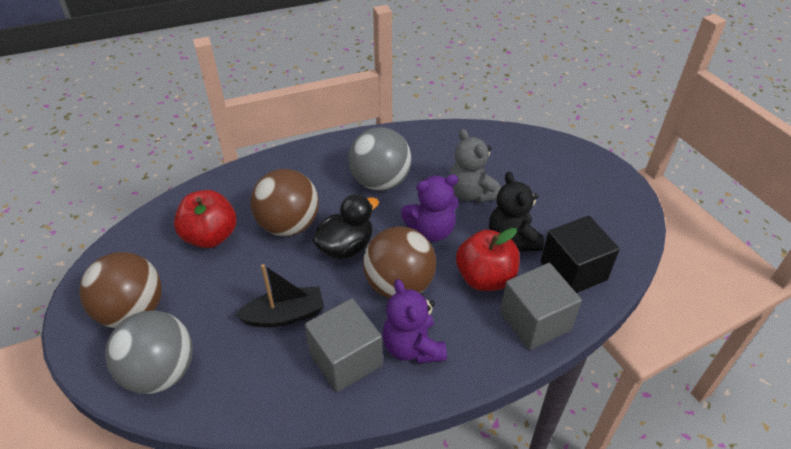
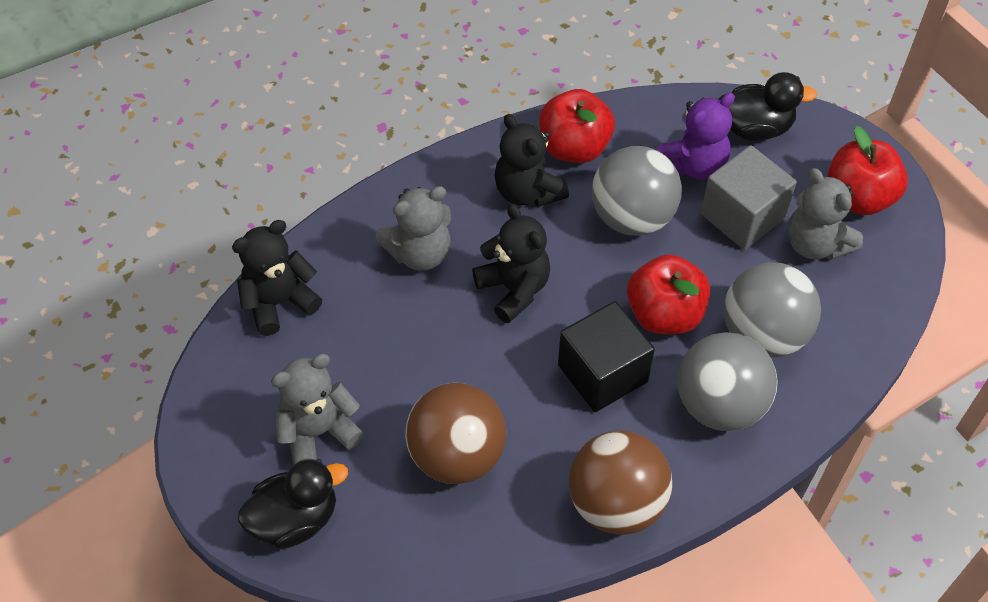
black boat: [235,264,324,327] = 1 -> none = 0
black duck: [313,194,379,259] = 1 -> [238,459,348,549] [718,72,817,141] = 2
black teddy bear: [489,172,544,251] = 1 -> [232,220,322,336] [472,204,550,323] [494,114,569,207] = 3
brown ball: [79,252,162,328] [250,169,319,236] [363,227,436,298] = 3 -> [405,383,506,484] [569,430,672,535] = 2
grey ball: [105,310,193,394] [348,127,411,191] = 2 -> [592,146,682,236] [677,333,778,431] [724,262,821,357] = 3
grey cube: [305,298,383,392] [500,263,582,350] = 2 -> [700,145,797,250] = 1
grey teddy bear: [450,129,501,203] = 1 -> [271,354,364,465] [376,186,451,271] [788,168,863,260] = 3
purple teddy bear: [383,279,447,364] [401,174,459,242] = 2 -> [657,93,735,180] = 1
red apple: [174,190,236,248] [456,228,520,291] = 2 -> [539,89,615,163] [627,254,710,334] [827,126,908,215] = 3

